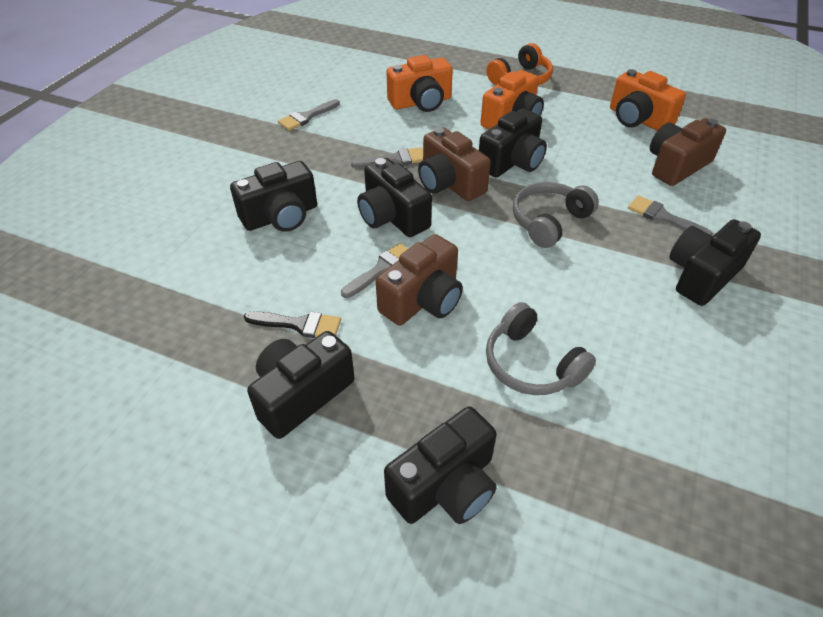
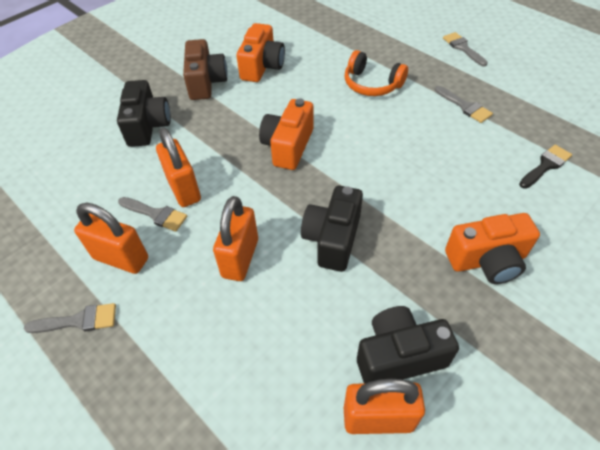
black camera: [230,161,317,232] [247,331,354,439] [357,158,432,237] [384,407,497,524] [479,108,547,178] [669,219,761,306] = 6 -> [117,80,171,147] [301,186,363,272] [357,306,459,384] = 3
brown camera: [376,234,463,325] [418,127,491,201] [650,118,726,186] = 3 -> [183,39,228,100] = 1
grey headphones: [486,302,596,395] [513,182,599,248] = 2 -> none = 0
orange padlock: none = 0 -> [74,203,148,274] [156,128,201,207] [213,196,258,281] [344,379,425,434] = 4

